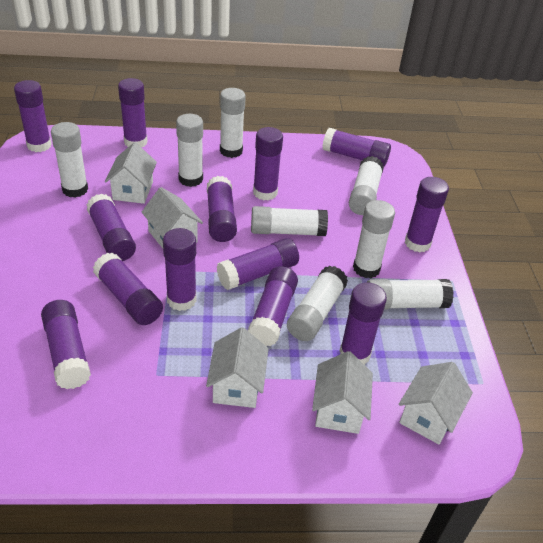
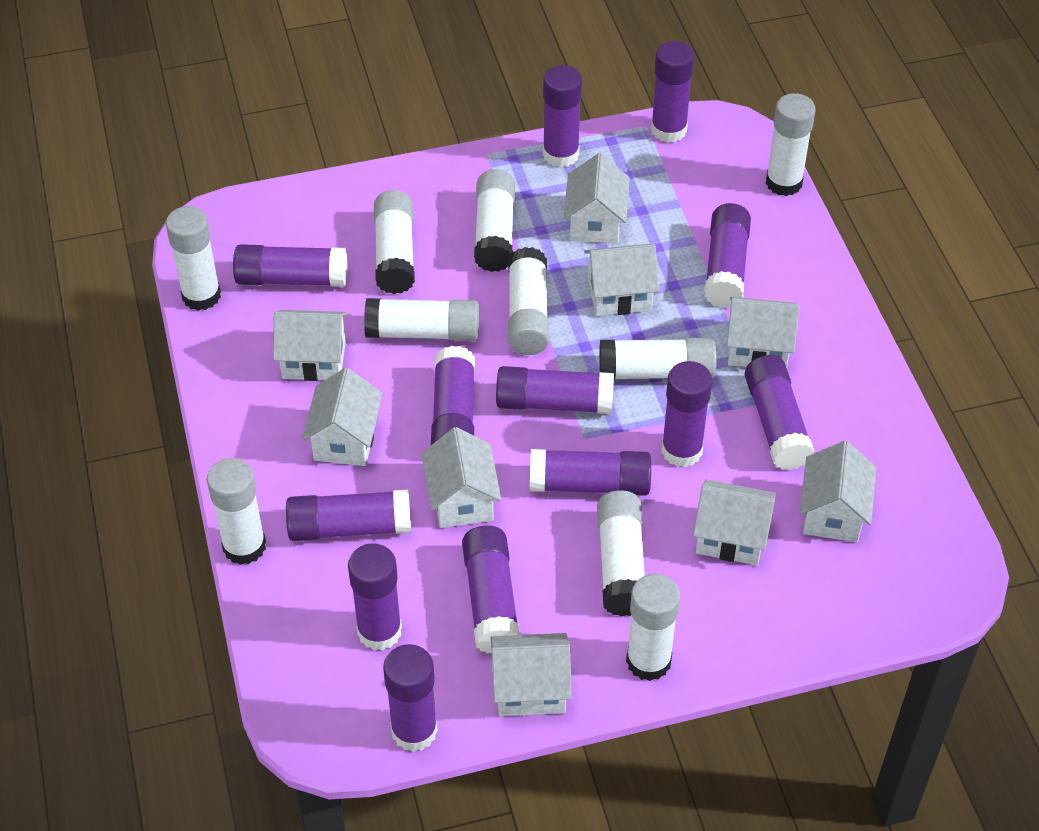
white glue stick: [51,122,88,198] [176,114,203,187] [220,88,246,158] [251,206,328,236] [287,266,348,341] [349,156,384,215] [353,200,395,278] [367,279,453,309] = 8 -> [166,206,221,311] [207,458,266,565] [364,298,479,341] [374,190,415,294] [474,169,515,272] [508,247,549,355] [597,490,645,616] [599,338,717,380] [626,574,680,681] [766,93,816,196] = 10
white house: [105,142,157,204] [141,187,203,248] [206,327,268,408] [312,351,373,434] [399,362,473,444] = 5 -> [273,310,348,381] [302,368,383,466] [422,427,501,528] [491,633,572,716] [564,153,630,244] [584,244,659,316] [693,479,776,565] [727,297,800,368] [799,441,876,542] = 9

